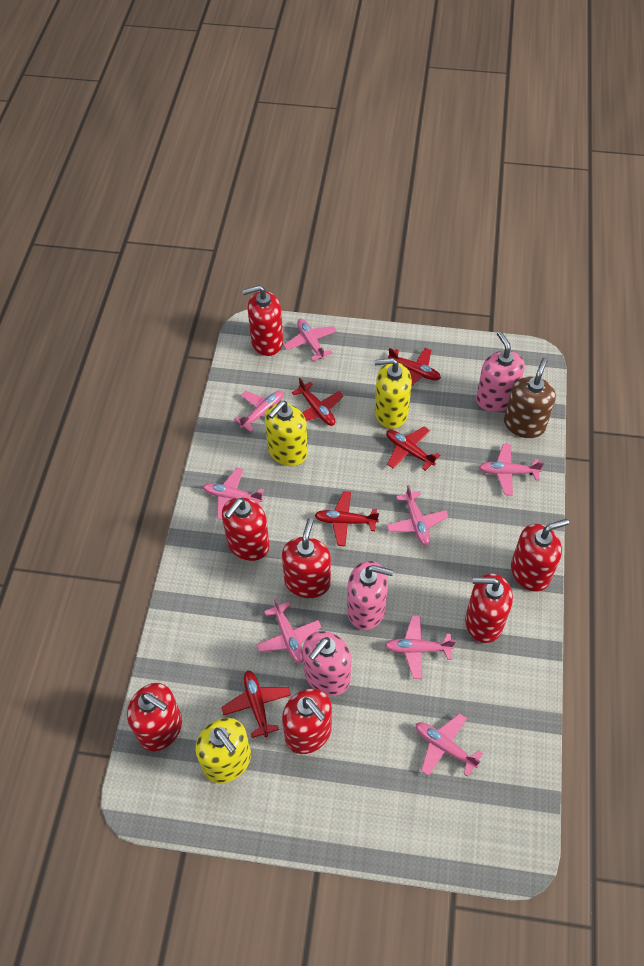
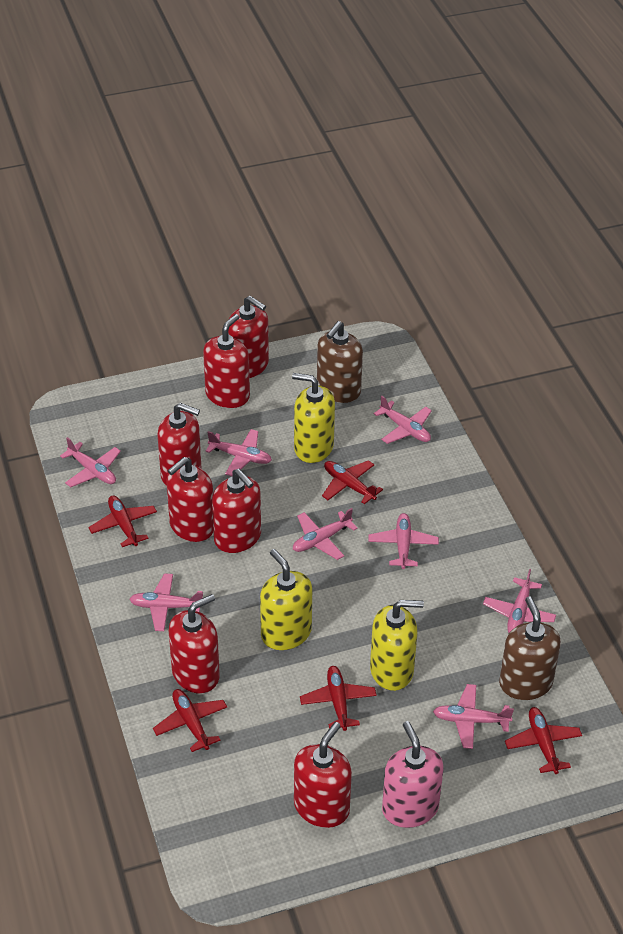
brown soap dispenser: [504,358,556,438] = 1 -> [317,321,363,403] [499,596,561,700] = 2
pink soap dispenser: [303,631,351,696] [347,561,393,630] [476,331,525,412] = 3 -> [382,721,443,828] = 1

